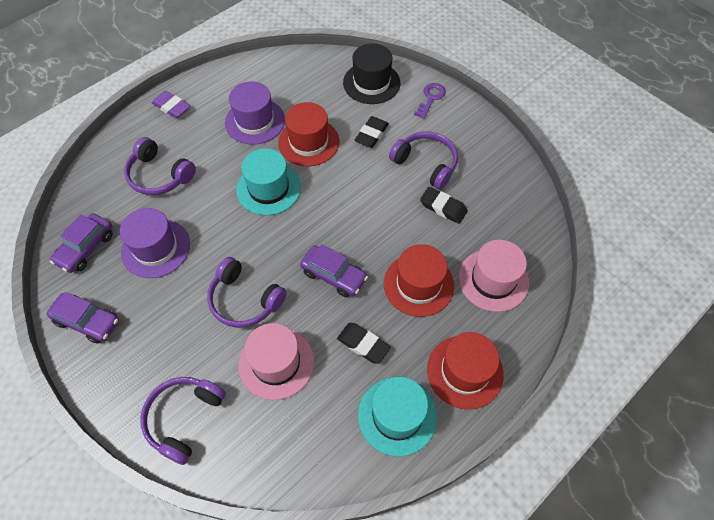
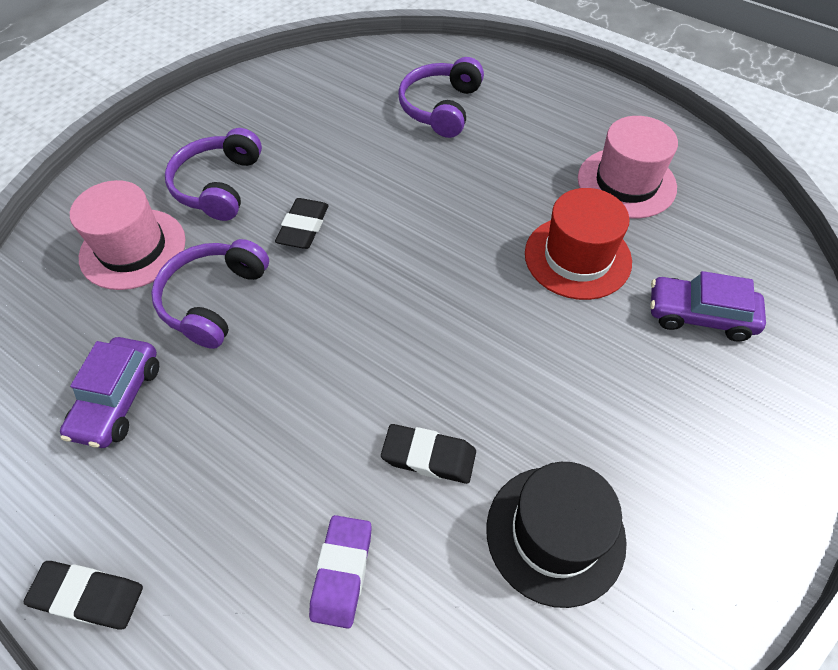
purple car: [47,292,119,344] [50,213,113,273] [300,244,368,298] = 3 -> [60,337,159,448] [650,271,766,341] = 2
purple hat: [120,208,190,278] [225,82,285,144] = 2 -> none = 0
purple headphones: [124,137,196,195] [140,377,226,465] [207,257,287,328] [389,131,458,190] = 4 -> [151,239,269,349] [165,128,262,221] [398,57,484,138] = 3
purple key: [414,83,446,119] = 1 -> none = 0
red hat: [278,102,340,166] [384,244,454,317] [427,332,504,410] = 3 -> [525,188,632,300] = 1
turquoise hat: [236,148,301,215] [358,377,437,457] = 2 -> none = 0

